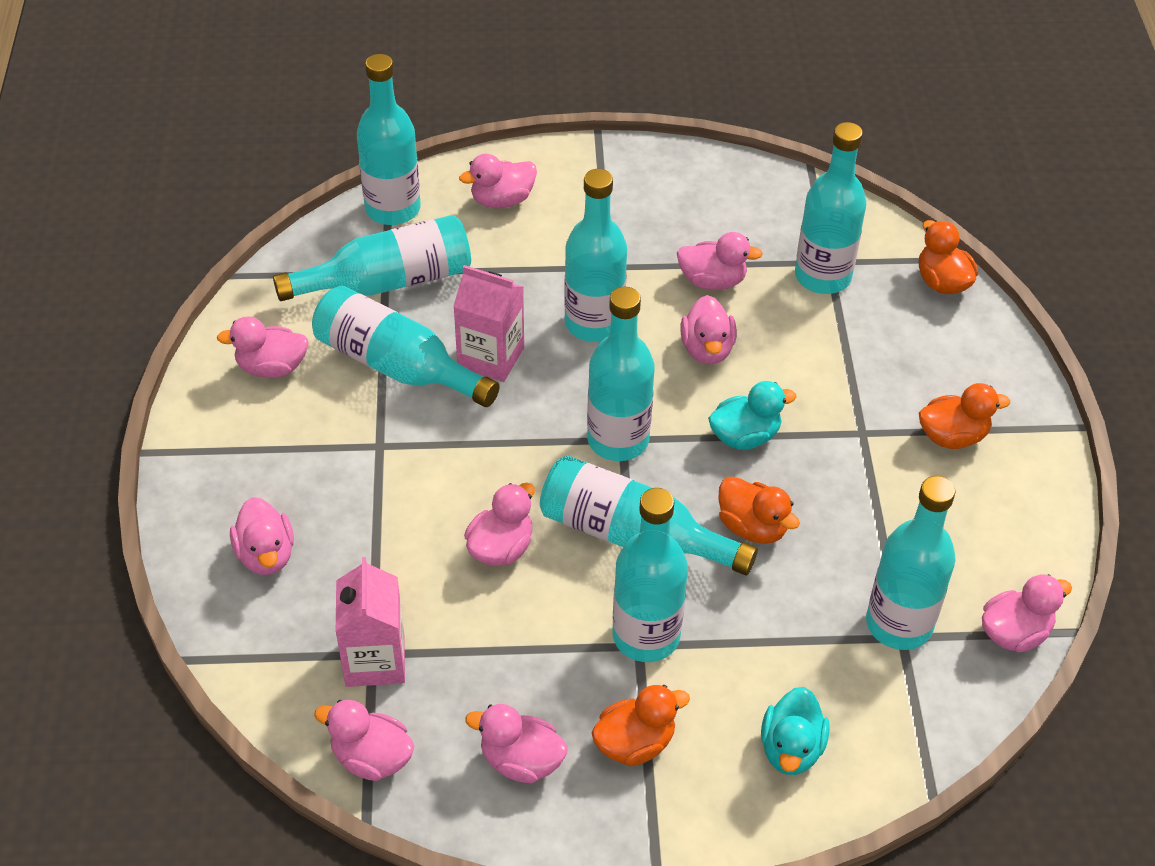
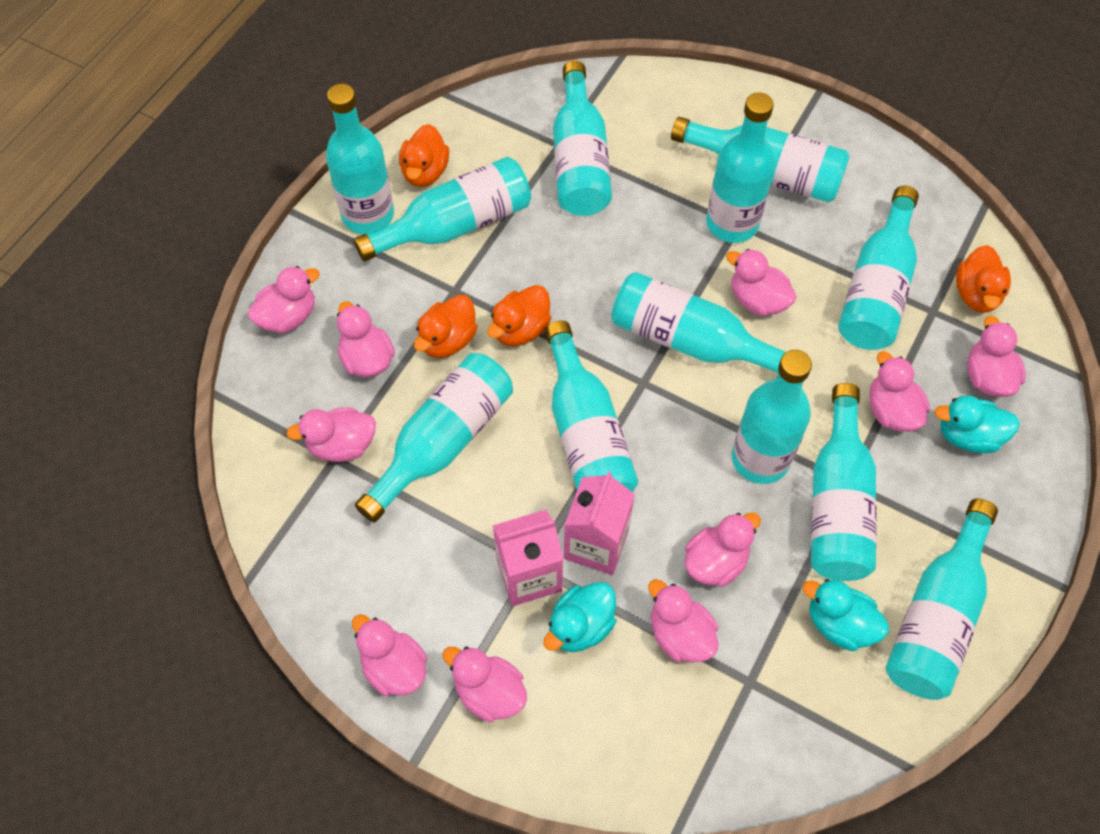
pink duck: [217,316,309,378] [230,497,294,575] [314,700,414,781] [459,154,537,208] [464,483,535,566] [465,704,568,783] [677,232,763,290] [680,295,737,364] [982,574,1072,653] = 9 -> [247,266,320,334] [286,407,376,462] [337,301,395,377] [352,614,427,696] [442,647,527,722] [648,579,718,663] [684,513,761,587] [726,249,797,316] [869,351,930,432] [967,316,1026,397] = 10
turquoise bottle: [273,215,471,301] [312,286,500,407] [357,54,421,225] [540,456,758,575] [564,169,627,342] [587,287,655,461] [613,488,688,662] [795,122,866,294] [866,476,955,650] = 9 -> [326,84,394,234] [354,157,531,261] [355,353,513,523] [545,320,638,492] [553,60,612,216] [611,272,786,373] [671,117,850,203] [706,92,775,243] [732,350,812,484] [811,383,877,581] [838,186,919,350] [885,499,998,700] = 12
turquoise duck: [708,381,797,450] [761,687,830,775] = 2 -> [543,582,617,652] [802,579,889,651] [934,395,1020,453] = 3

